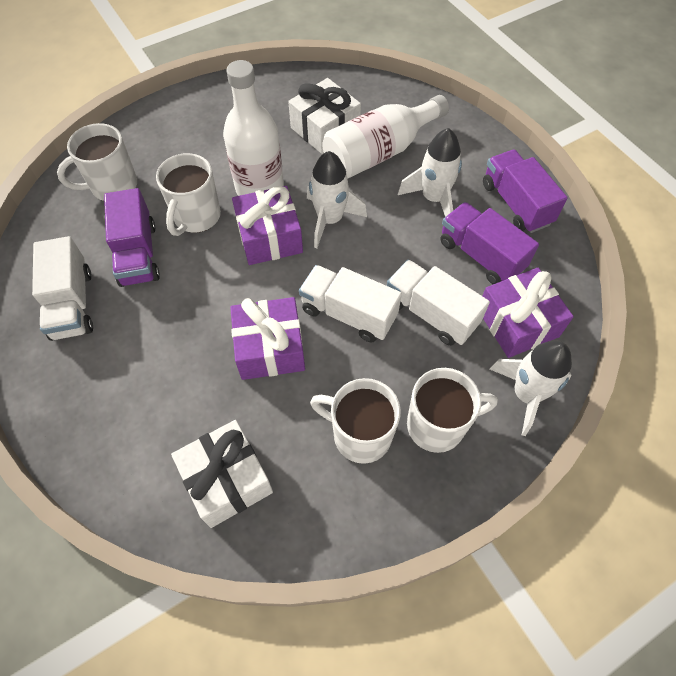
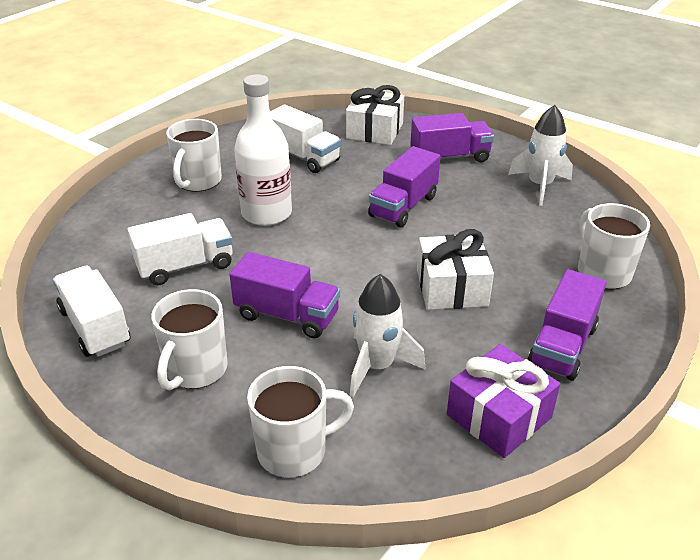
purple gift: [230,297,305,380] [232,186,303,265] [483,268,574,358] = 3 -> [447,344,560,458] = 1
purple truck: [104,188,160,287] [440,202,539,284] [483,150,568,233] = 3 -> [229,252,340,338] [368,146,440,227] [410,113,494,162] [527,269,606,381] = 4
white bottle: [223,60,284,196] [323,95,449,179] = 2 -> [234,75,292,226] = 1
white rocket: [307,151,367,248] [398,128,462,217] [490,340,572,436] = 3 -> [350,274,425,397] [508,105,573,206] = 2

